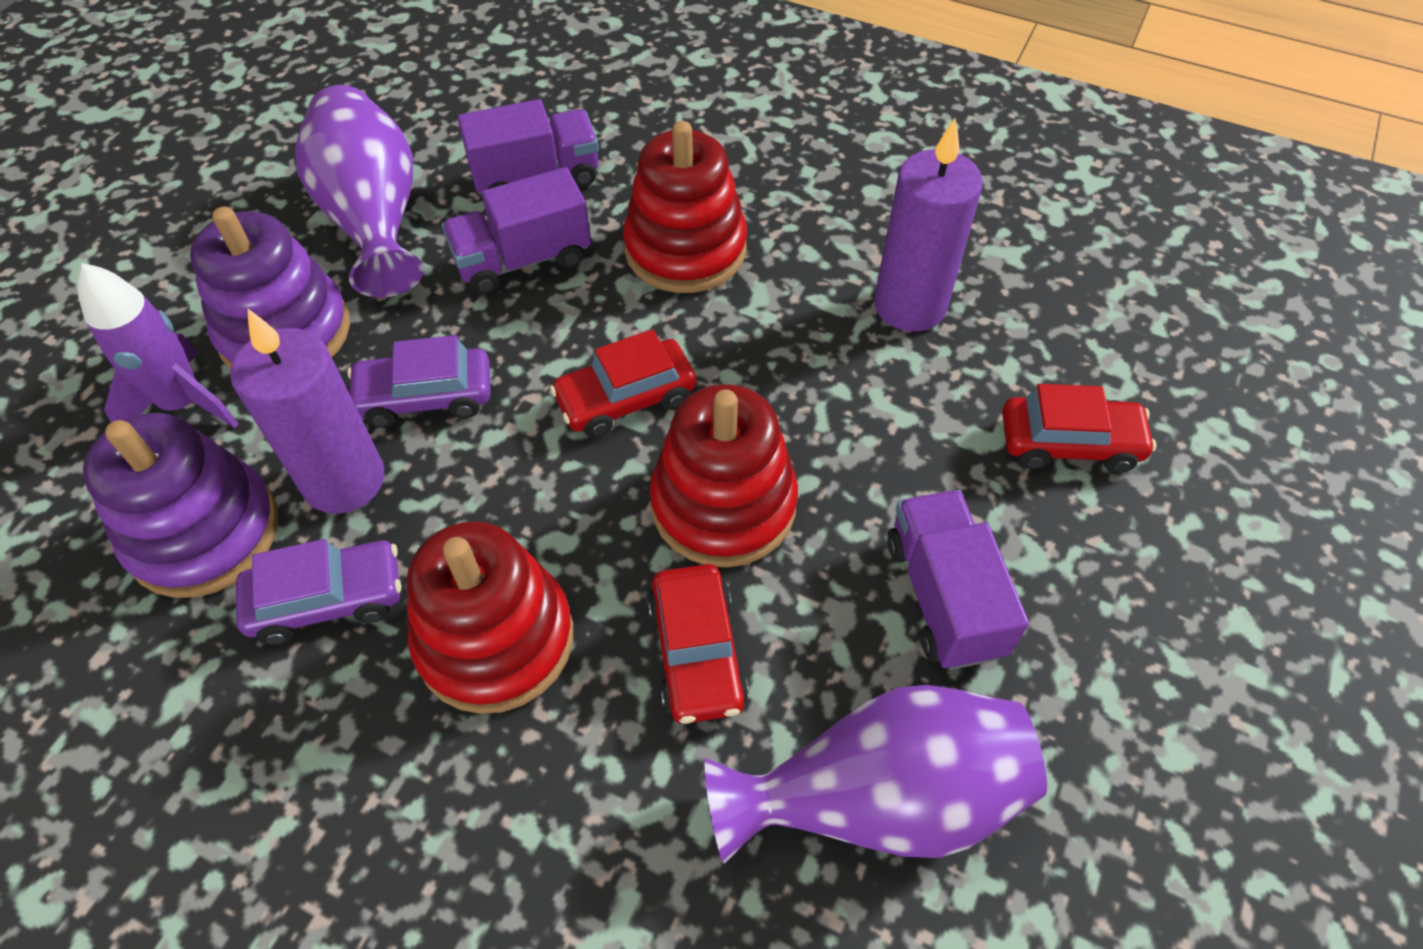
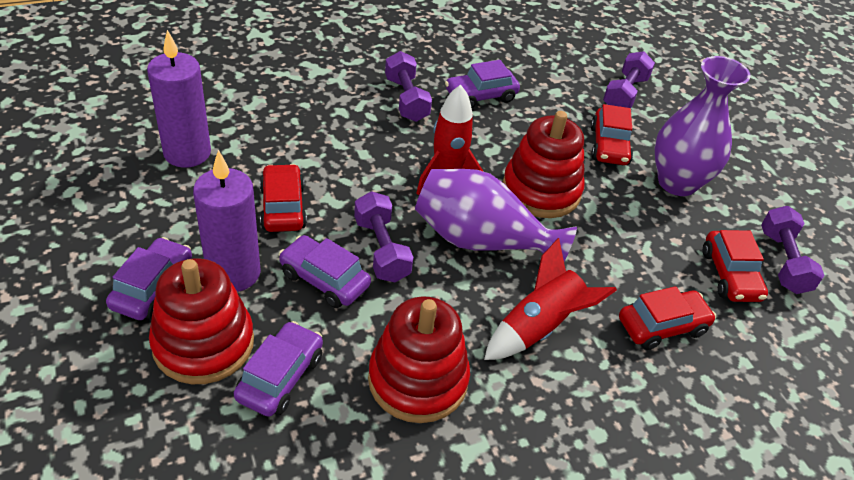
purple car: [236,539,401,645] [347,335,491,428] = 2 -> [106,237,192,320] [234,321,323,417] [279,235,371,308] [445,60,520,108] = 4
purple dumbbell: none = 0 -> [354,191,413,282] [385,51,432,122] [603,51,655,108] [761,206,824,294] = 4
purple rocket: [77,263,239,428] = 1 -> none = 0
purple stacking toy: [83,413,279,598] [190,207,350,370] = 2 -> none = 0
purple truck: [442,167,591,295] [457,99,599,195] [887,490,1029,670] = 3 -> none = 0
red car: [550,329,696,438] [648,564,749,724] [1002,384,1156,473] = 3 -> [260,164,307,232] [591,104,633,165] [619,286,716,350] [703,230,768,302] = 4
red rocket: none = 0 -> [417,85,484,195] [484,238,617,360] = 2

